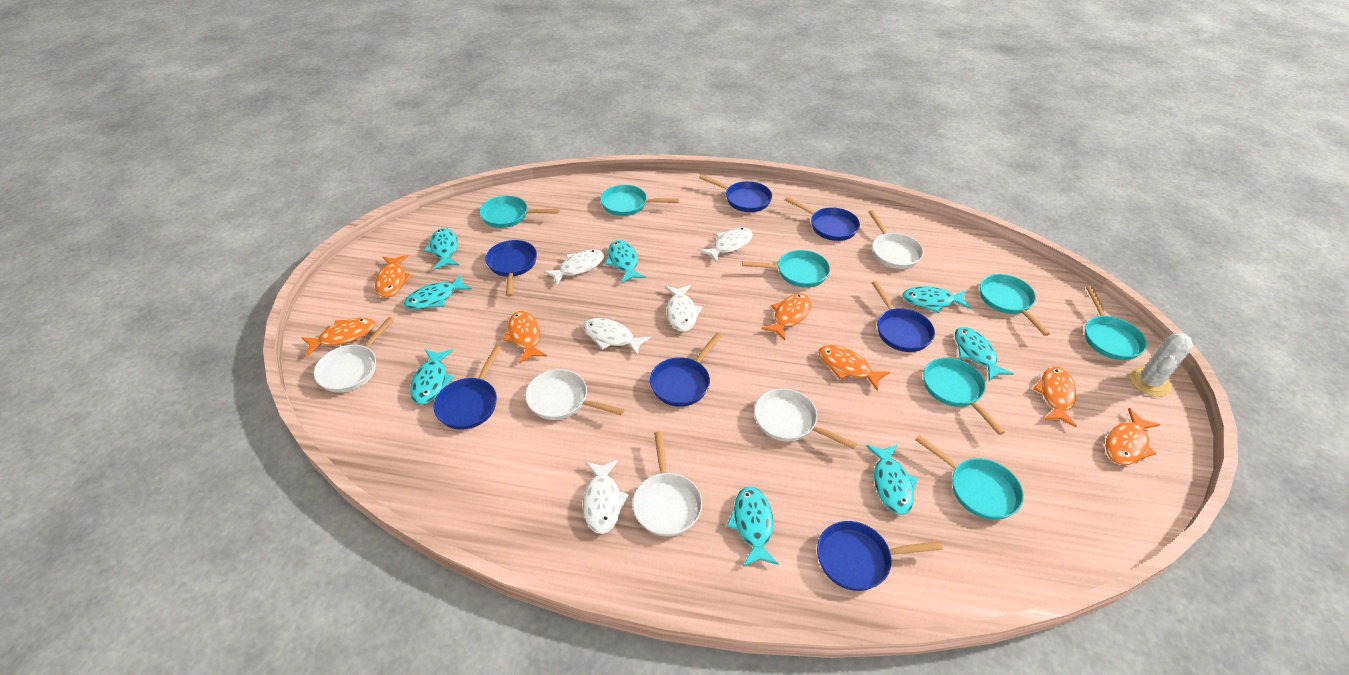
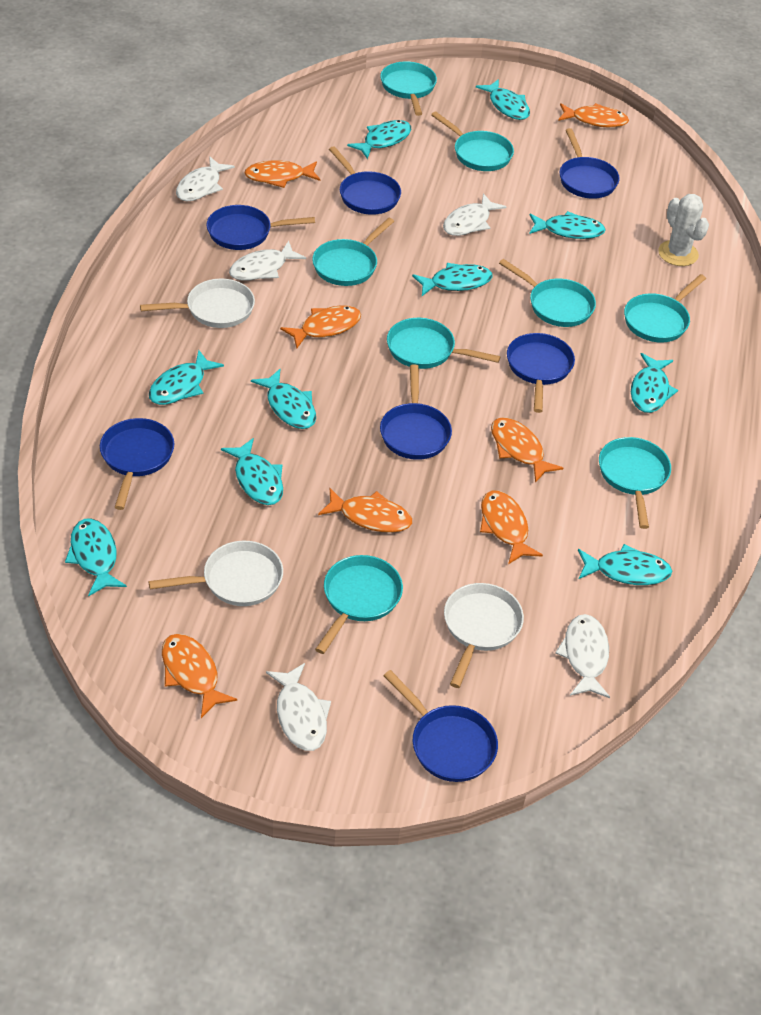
turquoise fish: [404,274,472,310] [410,349,454,405] [424,228,459,270] [605,240,646,283] [727,486,779,567] [866,444,918,515] [902,286,971,313] [955,327,1014,381] = 8 -> [65,519,127,597] [149,350,224,405] [221,438,283,505] [251,369,316,429] [347,120,411,159] [412,263,493,296] [476,79,530,120] [529,211,606,239] [578,544,672,585] [631,353,678,413] = 10
turquoise pan: [479,196,560,228] [600,185,679,216] [742,250,830,288] [915,435,1024,520] [923,358,1005,435] [980,274,1050,336] [1085,286,1147,360] = 7 -> [312,218,394,286] [315,555,403,654] [380,61,437,116] [387,318,500,369] [431,111,514,171] [499,259,596,327] [599,437,671,529] [624,274,706,343] = 8
white pan: [314,317,394,392] [525,369,624,420] [633,431,702,536] [754,389,857,450] [868,210,924,269] = 5 -> [140,278,255,328] [148,541,283,606] [444,583,524,688] = 3

